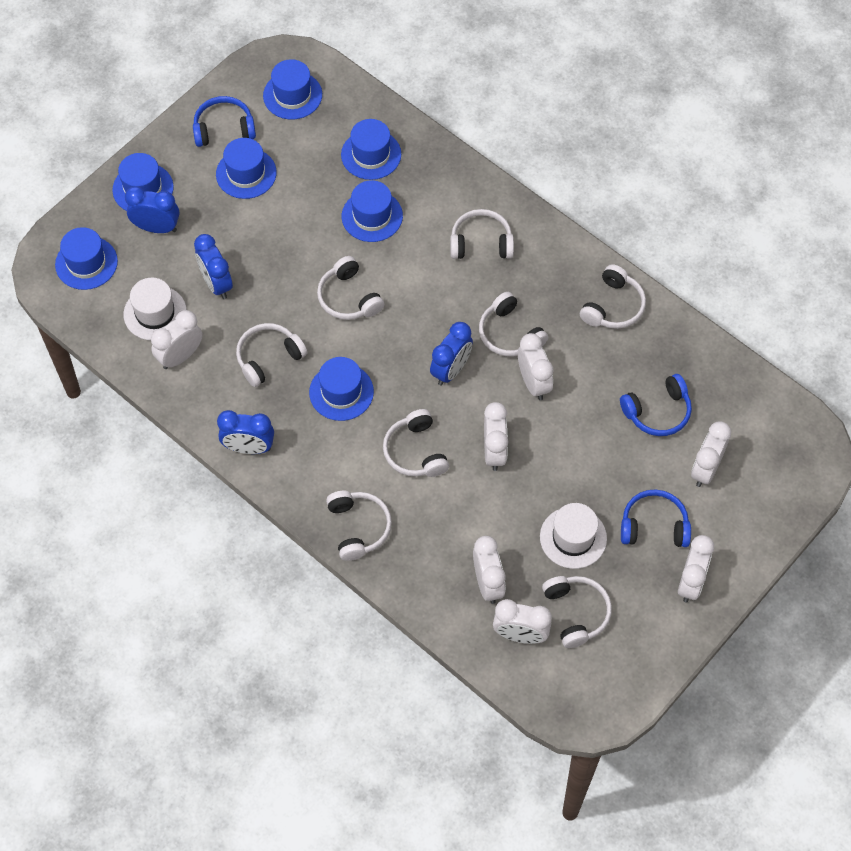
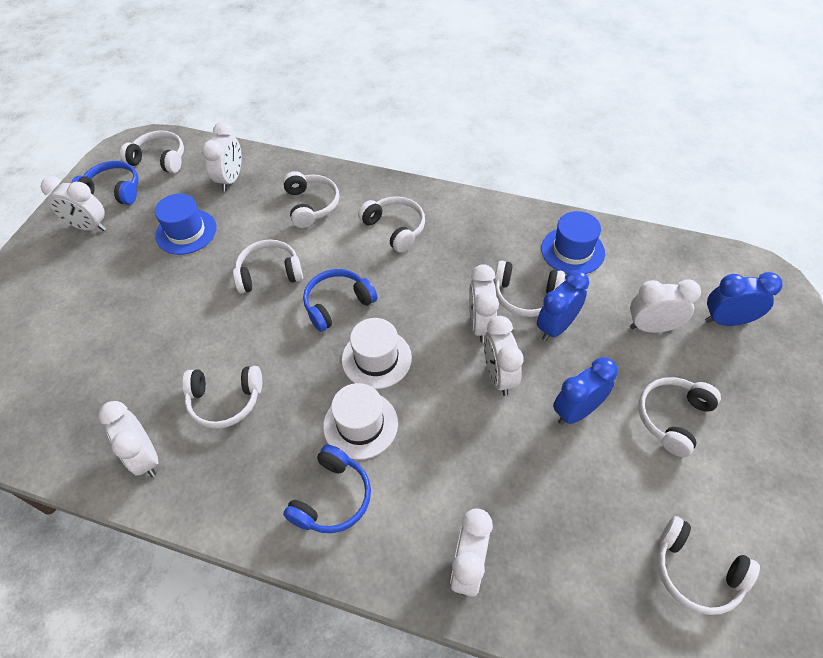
blue clock: [125,186,179,233] [194,234,233,299] [217,410,274,454] [430,322,473,386] = 4 -> [537,270,589,341] [553,357,618,425] [705,272,782,326] = 3
blue hat: [55,227,118,290] [112,153,174,211] [216,138,277,199] [263,59,322,119] [309,357,374,421] [341,119,401,180] [342,180,403,242] = 7 -> [155,193,217,255] [541,211,605,274] = 2

